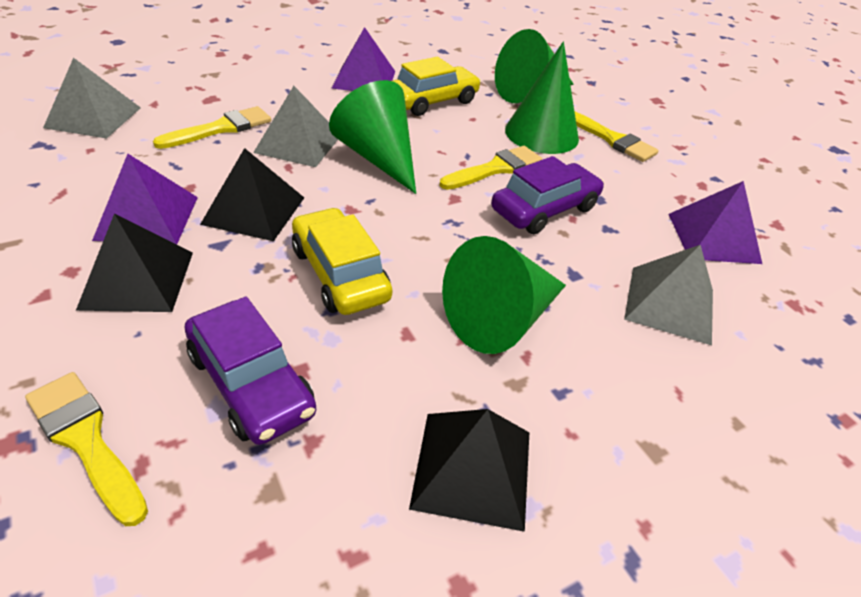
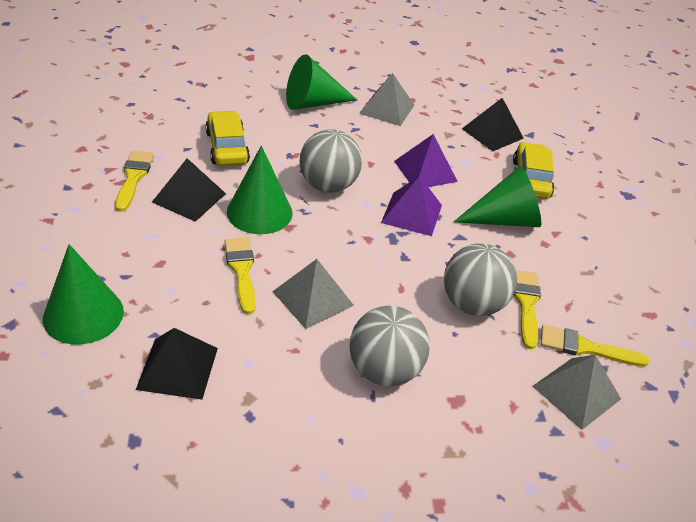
grey ball: none = 0 -> [300,129,362,193] [349,306,430,386] [444,243,517,316] = 3
purple car: [185,297,316,445] [491,156,604,234] = 2 -> none = 0
purple pyramid: [92,154,198,244] [332,27,395,91] [668,181,762,264] = 3 -> [381,176,442,236] [394,134,458,187] = 2

